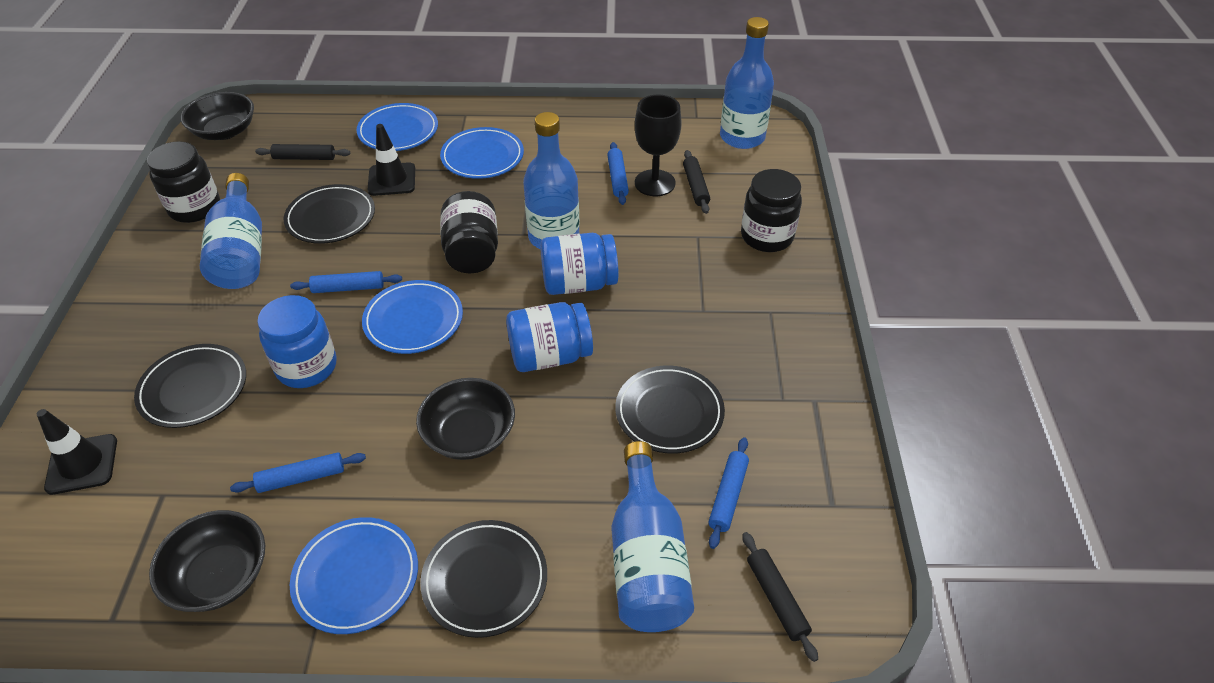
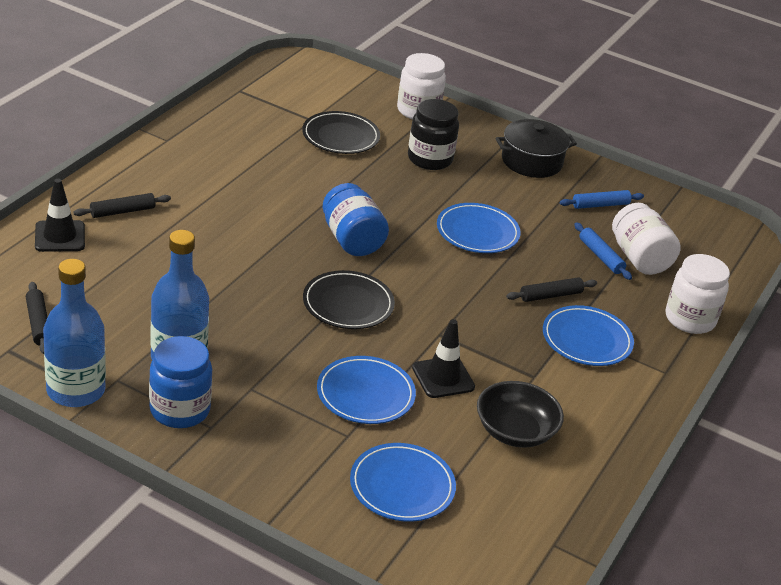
black bowl: [149,510,265,612] [181,92,254,140] [416,378,515,460] = 3 -> [477,381,564,448] = 1
black goblet: [635,95,682,196] = 1 -> none = 0
black jar: [147,141,220,223] [440,191,498,274] [741,169,802,252] = 3 -> [408,99,459,170] = 1
black plate: [134,344,246,428] [284,184,375,244] [420,520,547,638] [615,366,725,454] = 4 -> [302,111,380,154] [303,270,395,329] = 2
black pot: none = 0 -> [496,119,577,178] = 1
blue bottle: [200,173,262,289] [523,112,579,249] [612,441,694,632] [720,17,774,149] = 4 -> [43,259,106,407] [150,230,209,360] = 2
blue jar: [257,295,337,388] [506,302,593,372] [540,233,619,295] = 3 -> [149,336,212,428] [323,183,389,256] = 2
blue rolling pin: [230,452,366,493] [290,271,402,293] [607,142,629,205] [709,437,749,549] = 4 -> [560,190,644,209] [574,222,632,280] = 2
white jar: none = 0 -> [397,53,446,120] [612,203,681,275] [666,254,730,334] = 3

